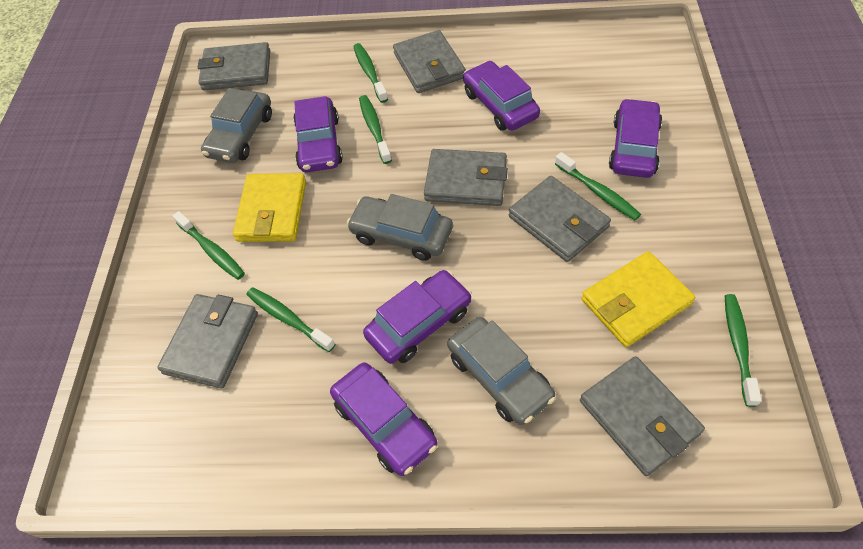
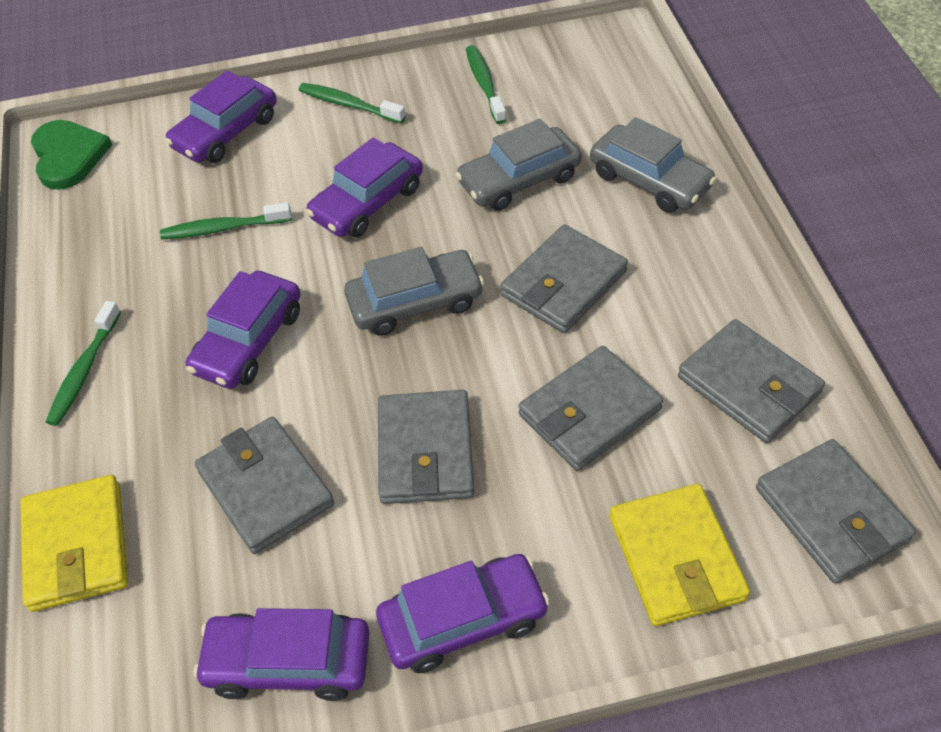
green heart: none = 0 -> [31,120,112,190] = 1
green toothbrush: [173,211,245,280] [247,287,335,352] [353,43,388,103] [359,95,392,164] [555,152,641,220] [725,294,762,407] = 6 -> [46,301,121,426] [160,202,292,240] [299,83,406,123] [466,45,506,124] = 4

